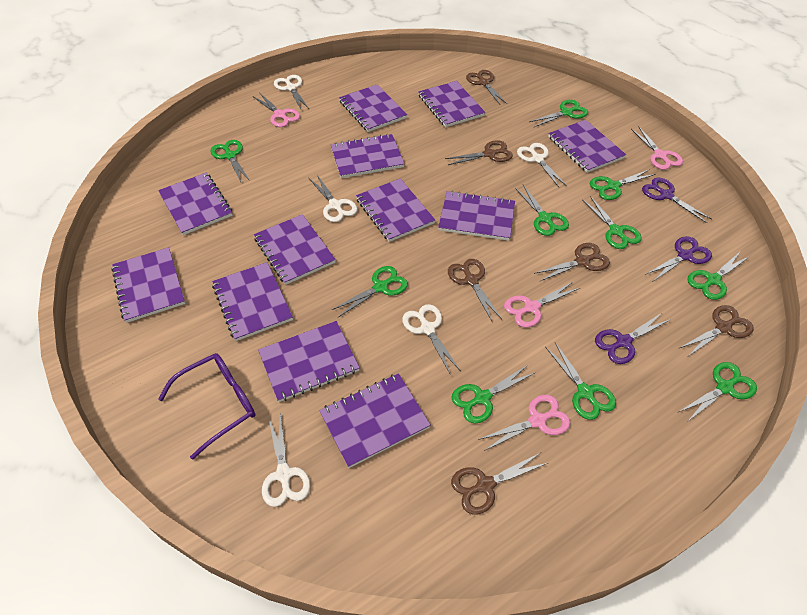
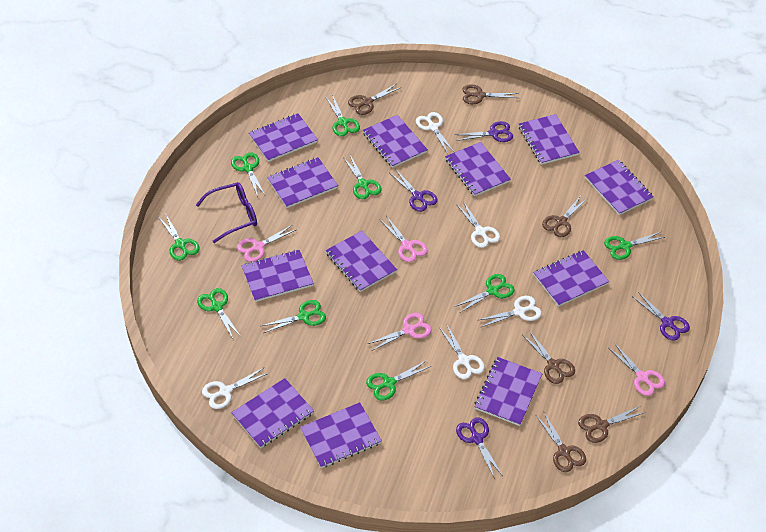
green scissors: [210,140,250,182] [332,266,408,317] [451,364,536,423] [515,185,569,236] [529,100,588,127] [545,342,616,420] [582,196,642,249] [590,169,656,200] [679,362,757,422] [687,252,750,300] = 10 -> [158,213,200,261] [197,288,241,339] [231,152,265,197] [261,300,326,333] [326,95,360,136] [343,155,381,199] [366,360,431,401] [456,274,515,312] [604,232,665,260] = 9
purple scissors: [595,312,671,364] [642,178,712,223] [645,236,712,281] = 3 -> [390,169,438,212] [455,121,513,142] [456,418,503,479] [633,292,690,341] = 4

